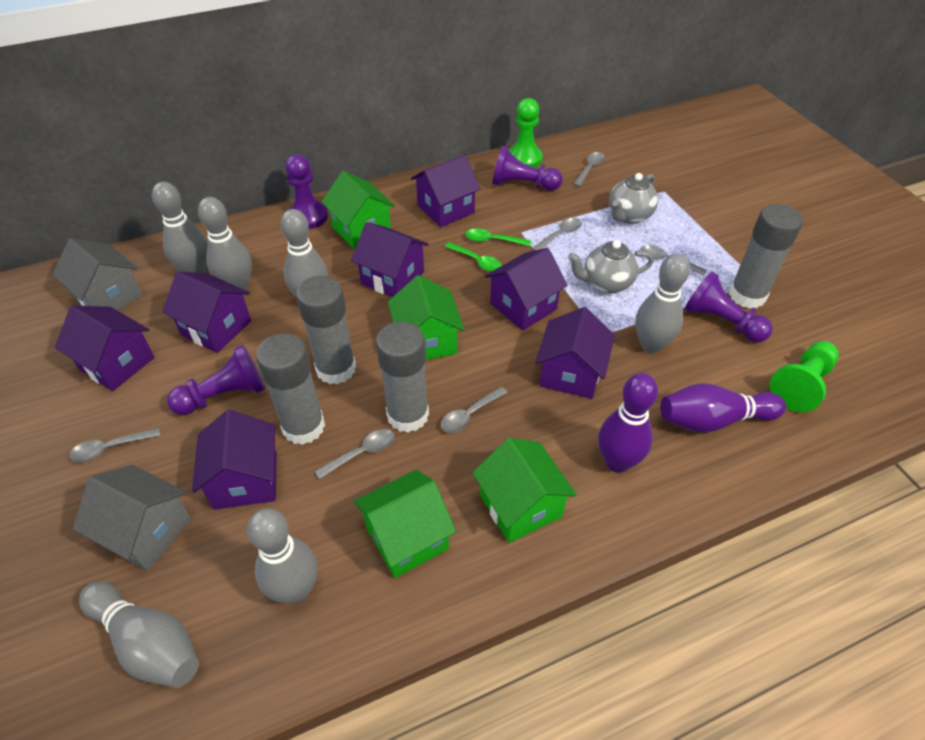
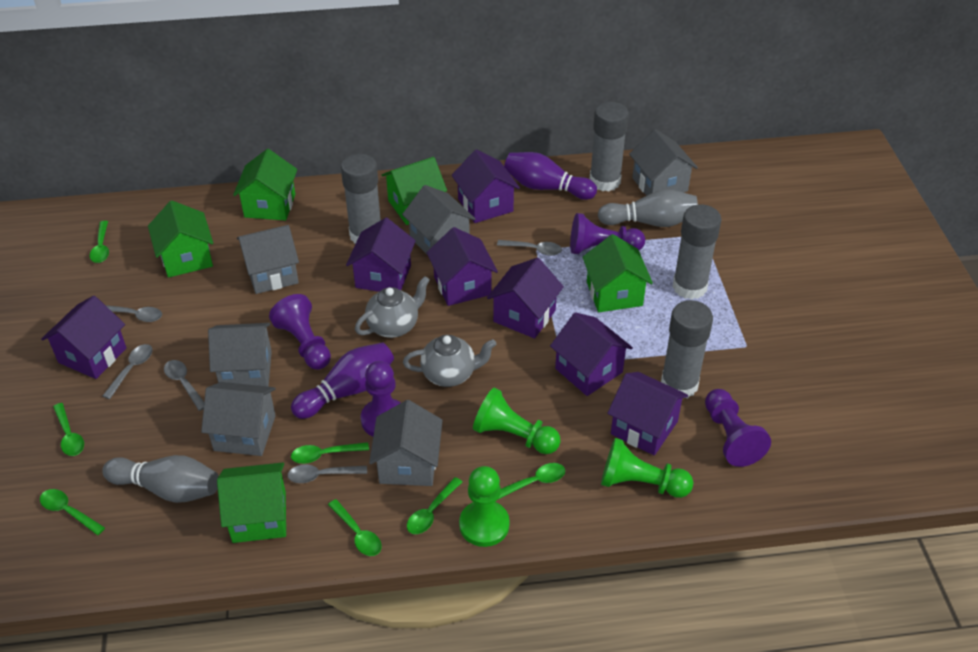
green house: [322,171,395,249] [354,470,456,578] [388,275,464,360] [472,438,577,543] = 4 -> [148,201,213,278] [217,463,286,543] [233,149,297,221] [382,157,447,225] [582,234,653,312] = 5
green pawn: [509,98,543,168] [770,341,839,412] = 2 -> [459,466,510,547] [473,388,561,454] [601,438,693,498] = 3
green spoon: [445,242,502,272] [466,229,531,246] = 2 -> [40,489,105,535] [53,403,84,456] [90,221,109,263] [291,442,369,464] [328,499,382,556] [407,477,462,534] [498,463,565,499] = 7
grey bowling pin: [79,581,199,688] [152,182,208,274] [198,197,252,291] [247,508,317,603] [280,209,328,297] [636,254,690,353] = 6 -> [102,455,219,503] [598,189,698,227] = 2
grey house: [52,238,143,310] [73,465,191,571] = 2 -> [201,382,276,456] [208,323,272,387] [237,225,299,294] [369,400,443,486] [402,185,475,254] [629,129,698,196] = 6
grey spoon: [69,428,161,462] [315,429,394,479] [440,386,508,433] [532,218,582,251] [573,152,605,187] [640,245,707,275] = 6 -> [103,344,153,399] [106,305,162,322] [164,360,204,411] [287,465,367,483] [497,240,562,256] = 5

